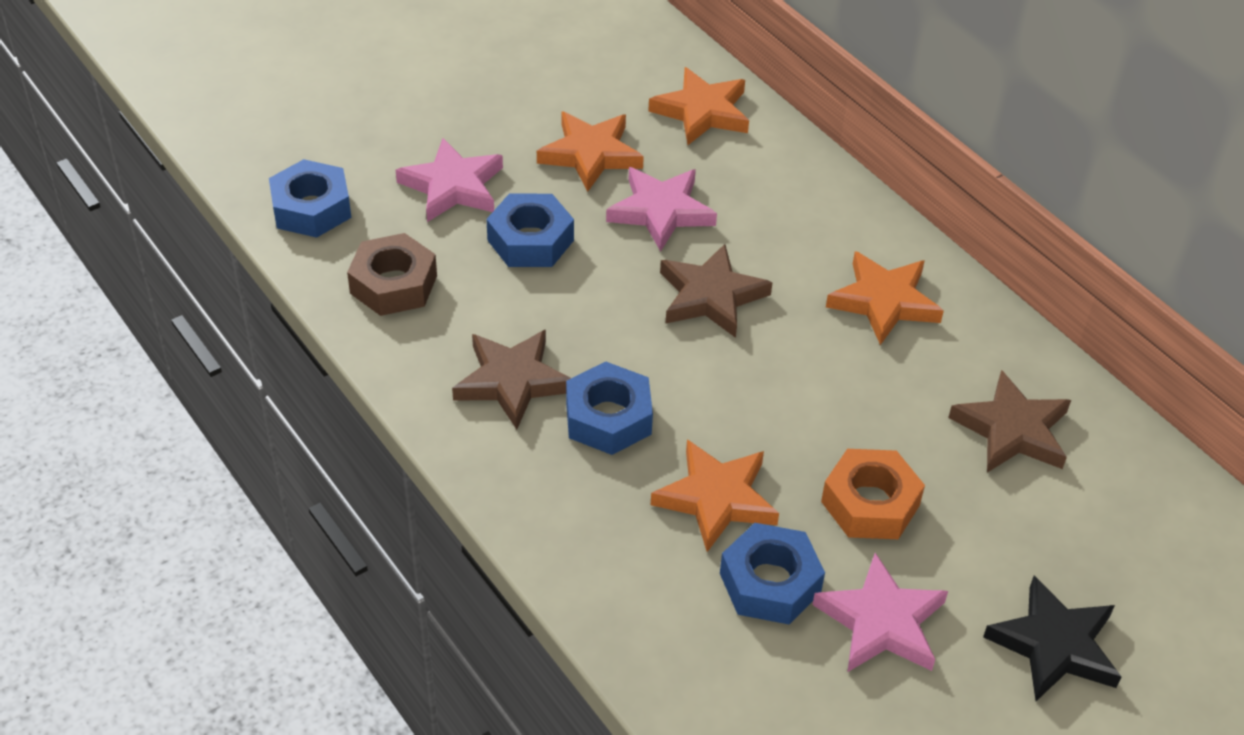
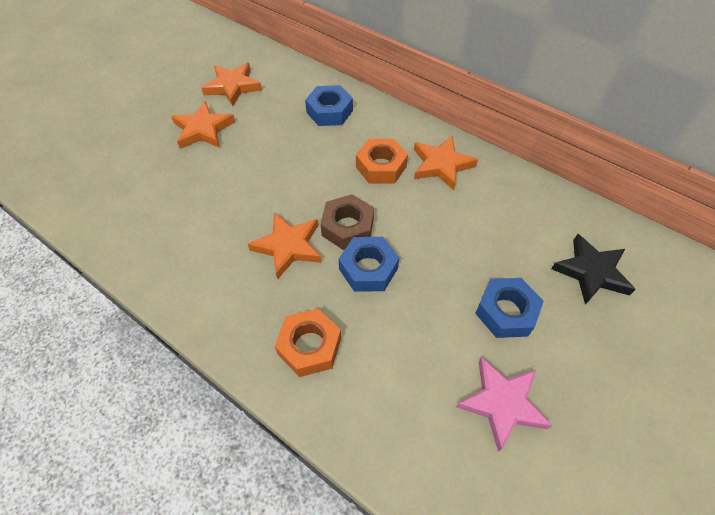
blue nut: [269,159,351,238] [486,194,574,267] [566,362,653,455] [720,523,825,624] = 4 -> [305,85,353,126] [339,237,399,292] [475,278,544,338] = 3
brown star: [452,330,571,430] [660,244,773,338] [948,370,1071,473] = 3 -> none = 0
orange nut: [821,449,925,539] = 1 -> [275,309,341,377] [356,139,408,184] = 2
pink star: [396,138,503,222] [606,167,717,252] [812,553,948,672] = 3 -> [456,357,552,452] = 1

